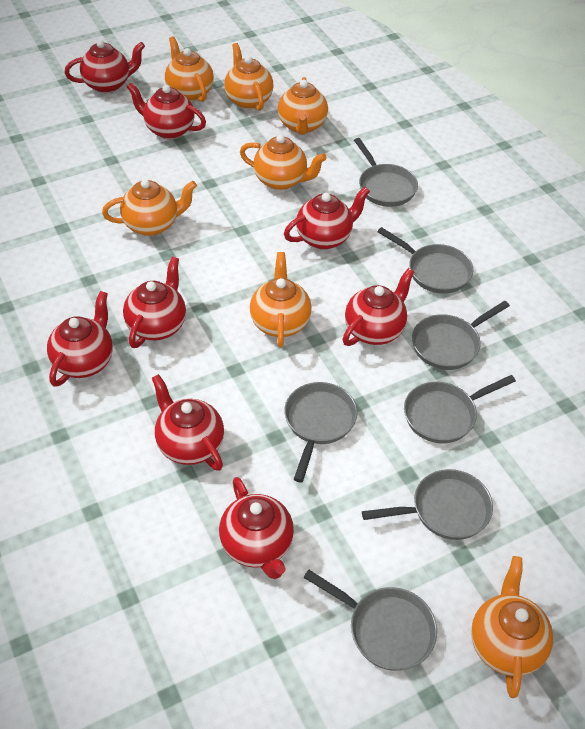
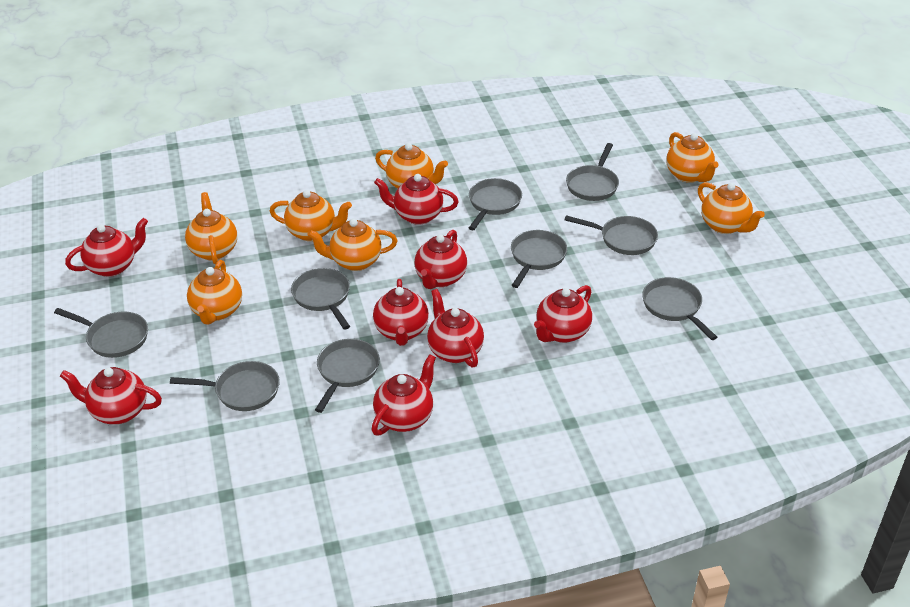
grey pan: [284,382,357,482] [303,570,437,671] [354,138,418,207] [362,469,493,540] [377,227,473,294] [404,375,516,443] [412,301,510,370] = 7 -> [54,308,148,358] [170,361,280,411] [291,268,350,330] [315,339,380,413] [469,178,522,230] [511,230,567,288] [565,215,658,255] [566,143,619,201] [642,277,717,340] = 9

